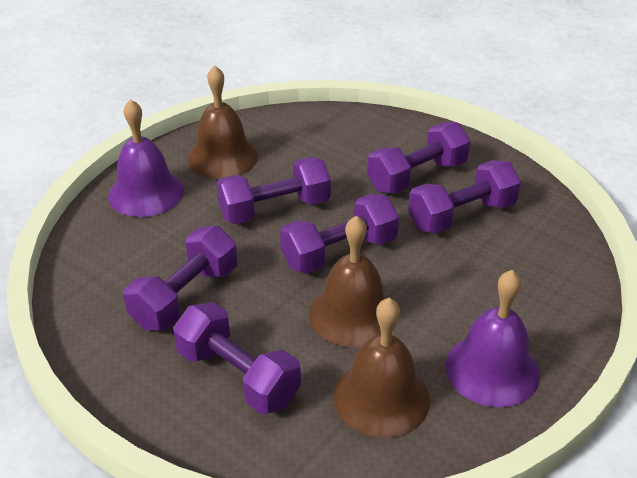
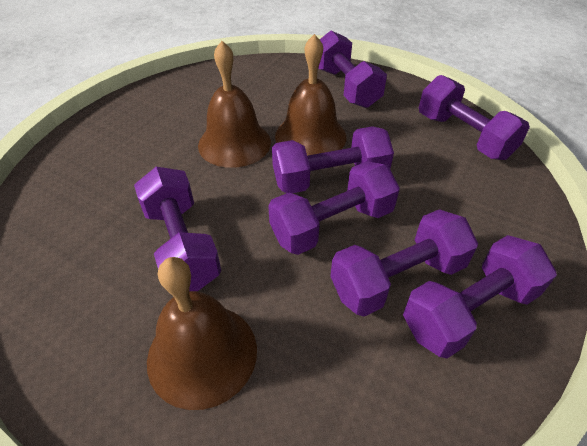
purple bell: [108,99,184,217] [445,270,540,407] = 2 -> none = 0
purple dumbbell: [123,226,237,330] [173,302,301,414] [216,157,331,224] [280,194,399,274] [367,122,471,194] [408,160,521,234] = 6 -> [134,167,221,291] [268,161,400,255] [272,126,394,193] [318,30,387,108] [330,209,478,317] [403,235,557,359] [419,75,530,160] = 7

